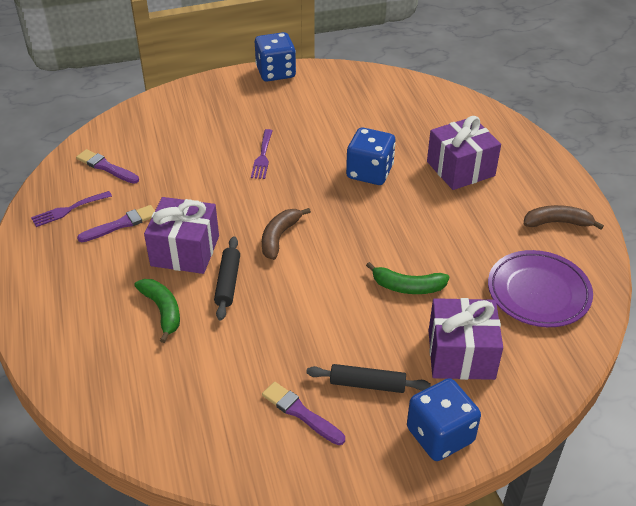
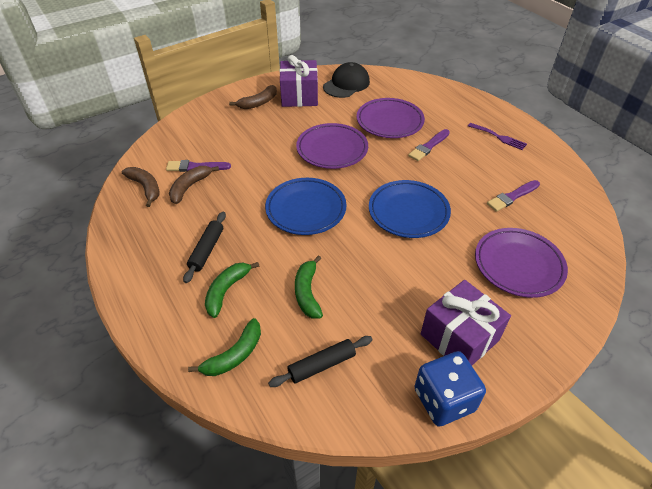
black cap: none = 0 -> [323,62,370,98] = 1
blue dice: [255,32,296,82] [346,127,395,185] [407,378,481,461] = 3 -> [414,351,486,427] = 1
blue plate: none = 0 -> [265,178,347,235] [369,180,451,238] = 2
brown banana: [262,208,311,260] [524,205,604,230] = 2 -> [122,167,160,207] [169,166,219,204] [229,85,277,109] = 3
green banana: [134,279,180,343] [366,262,449,294] = 2 -> [188,318,261,376] [205,262,259,318] [295,255,323,319] = 3
purple fork: [31,191,112,227] [251,129,273,179] = 2 -> [468,123,527,150] = 1
purple gift: [144,197,219,274] [427,116,501,190] [429,298,503,380] = 3 -> [280,55,318,107] [421,280,511,366] = 2
purple plate: [488,250,593,327] = 1 -> [296,123,368,169] [357,98,425,138] [475,228,568,298] = 3

